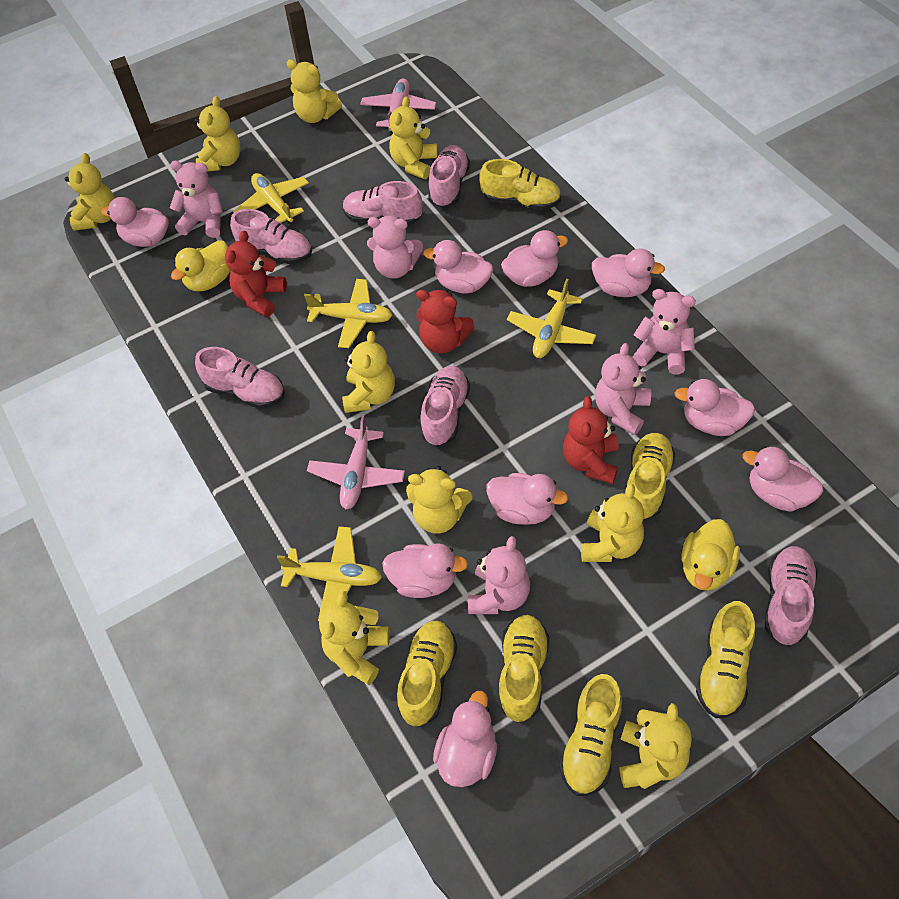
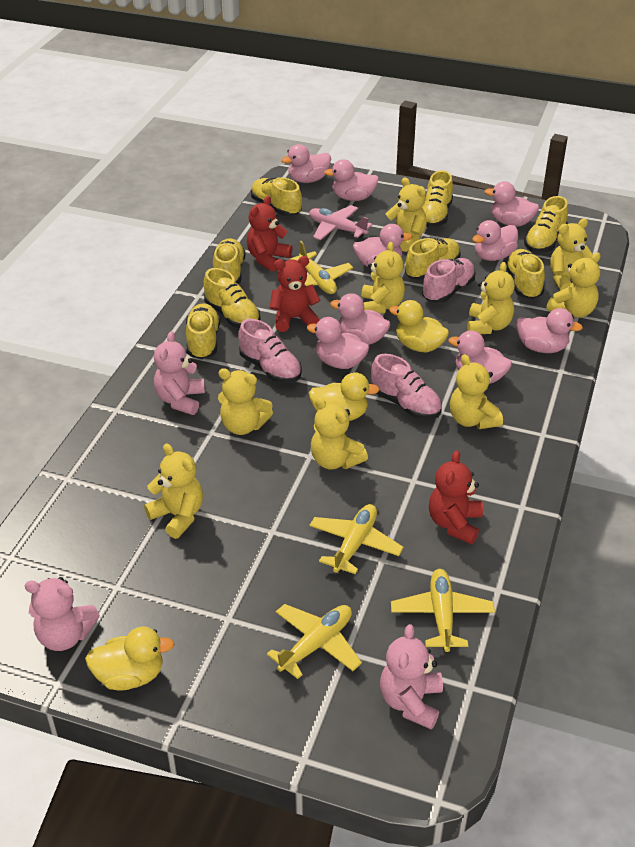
pink plane: [307,415,405,509] [360,78,436,132] = 2 -> [309,205,372,240] = 1
pink shoe: [195,347,285,409] [230,209,312,264] [343,181,423,226] [420,366,470,446] [428,145,470,208] [765,546,818,645] = 6 -> [238,319,302,383] [371,354,442,419] [422,258,476,303] = 3
pink teddy bear: [170,161,223,238] [367,216,423,279] [468,536,530,614] [595,343,651,435] [633,289,696,375] = 5 -> [25,577,100,651] [154,331,205,415] [380,624,443,730] = 3
yellow duck: [171,240,231,291] [681,519,740,591] = 2 -> [85,627,174,691] [309,372,380,421] [389,300,449,353] = 3
yellow shoe: [397,621,457,726] [480,159,561,210] [498,615,550,722] [559,674,622,796] [627,433,675,519] [696,601,755,718] = 6 -> [186,303,220,359] [204,268,260,328] [213,238,245,284] [251,177,302,216] [405,238,461,280] [422,170,453,227] [505,249,545,299] [524,196,568,253] = 8

